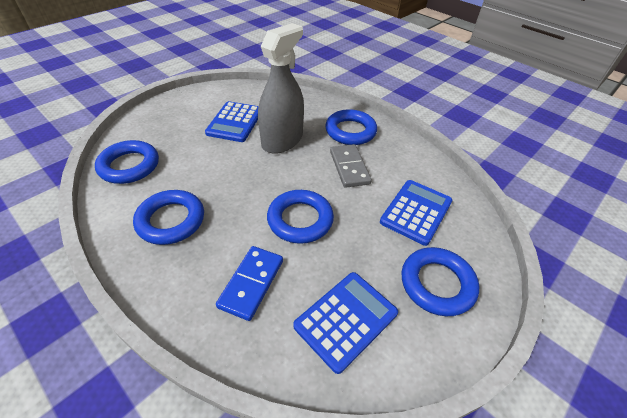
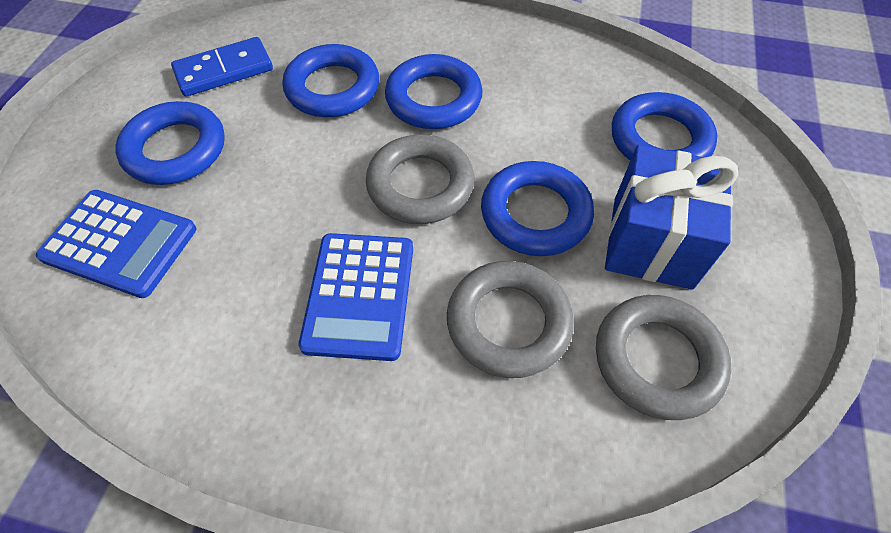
blue calculator: [205,101,259,142] [293,272,398,374] [380,180,452,246] = 3 -> [36,190,196,298] [298,233,413,361] = 2
blue gift: none = 0 -> [605,145,738,290] = 1
grey domino: [330,144,372,188] = 1 -> none = 0
grey ring: none = 0 -> [366,135,475,224] [447,261,574,378] [596,295,732,420] = 3
grey spray bottle: [258,23,304,154] = 1 -> none = 0

